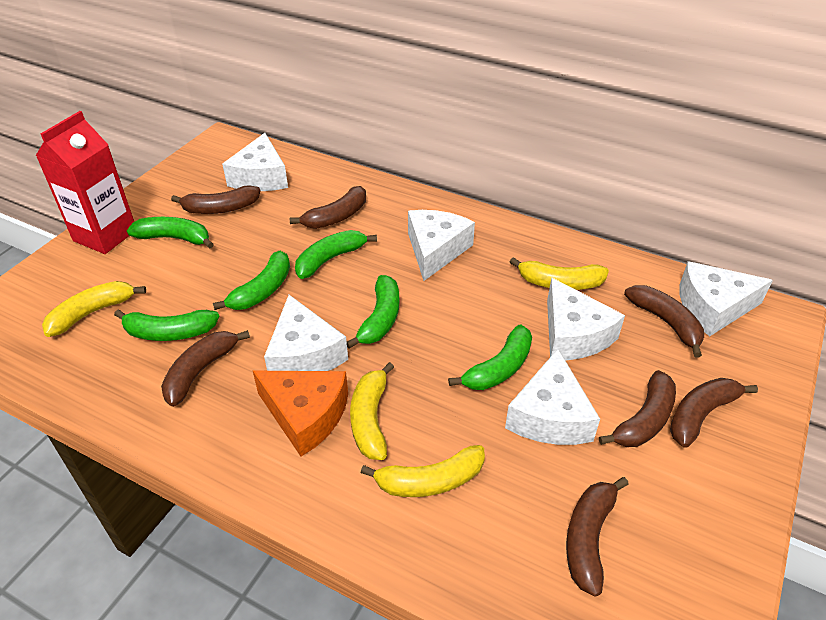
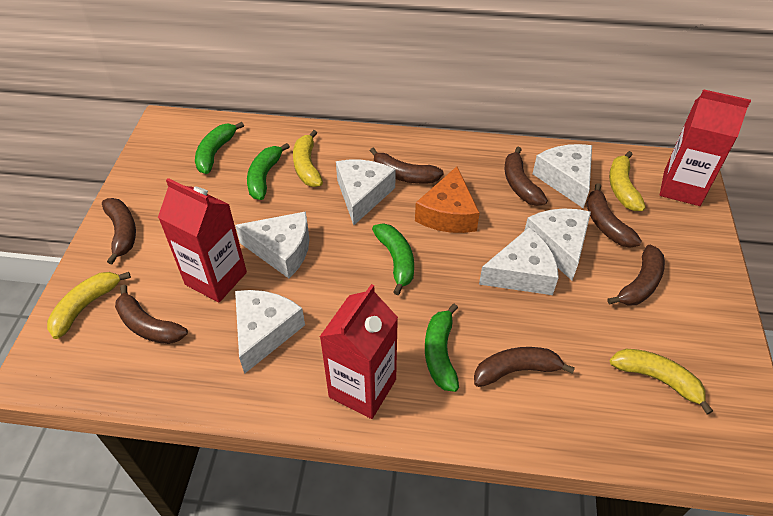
green banana: [114,310,220,341] [127,217,214,248] [213,251,290,310] [295,230,377,279] [347,275,399,349] [448,324,532,390] = 6 -> [195,122,244,174] [247,143,290,200] [372,223,414,295] [425,304,459,392] = 4
red carton: [36,111,134,254] = 1 -> [158,178,247,303] [320,284,398,419] [660,89,751,206] = 3

